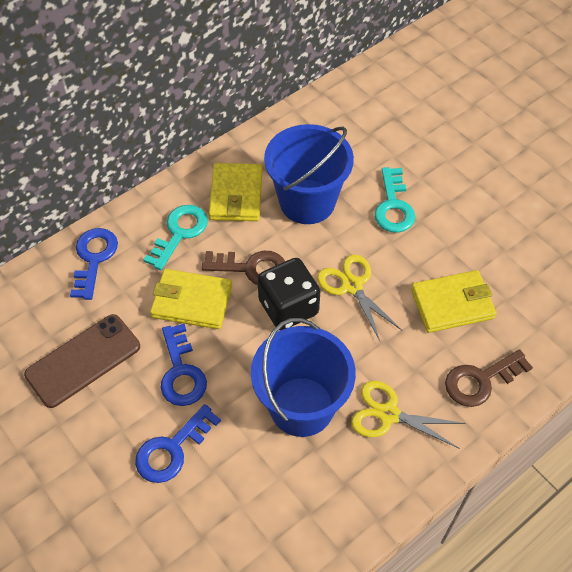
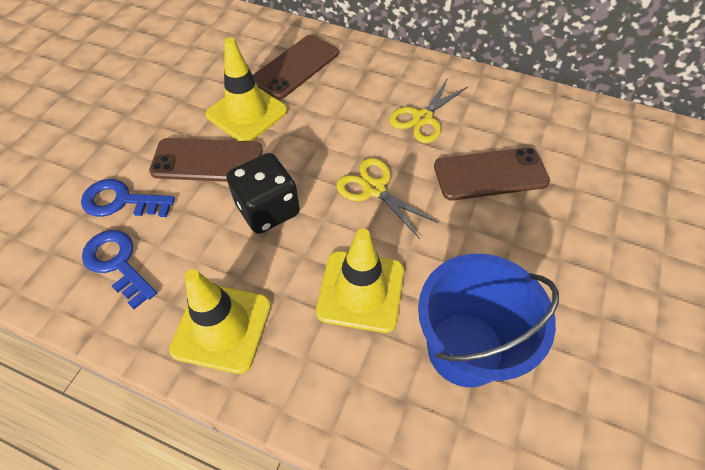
blue bucket: [251,318,356,437] [264,124,354,224] = 2 -> [418,254,559,387] = 1
blue key: [70,228,118,300] [135,404,221,483] [161,324,207,406] = 3 -> [81,179,175,217] [82,230,157,309] = 2
brown key: [202,251,285,285] [445,349,533,407] = 2 -> none = 0
brown phone: [24,314,140,408] = 1 -> [149,138,262,182] [253,35,339,99] [434,147,550,201] = 3
turquoise key: [143,205,208,270] [374,167,416,233] = 2 -> none = 0
yellow traffic cone: none = 0 -> [169,269,271,374] [206,38,287,141] [316,228,404,333] = 3
yellow wallet: [150,269,232,329] [209,163,262,221] [411,270,497,333] = 3 -> none = 0

